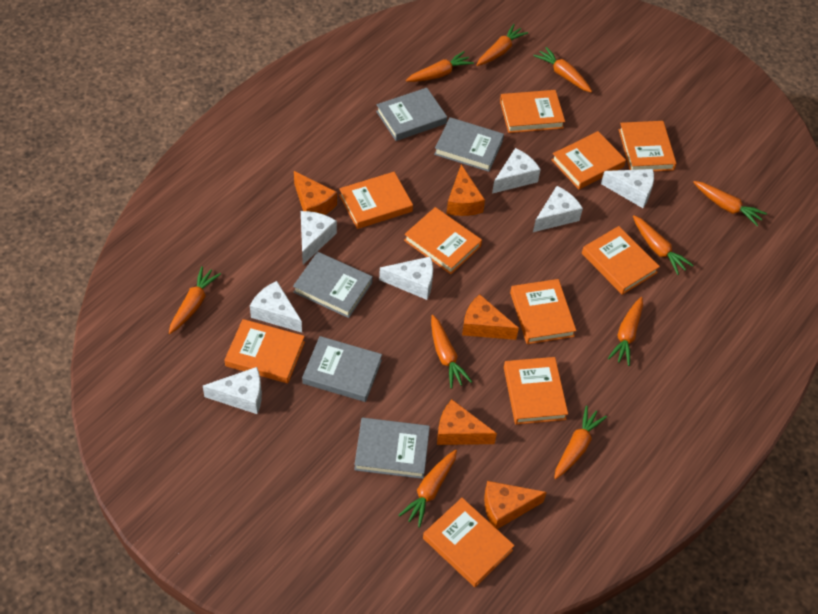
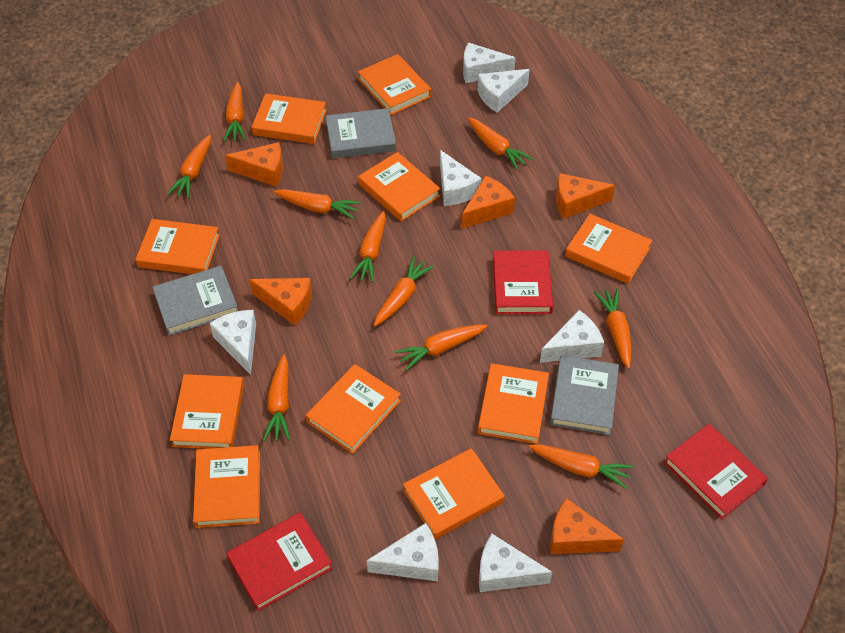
grey book: [293,252,373,318] [302,336,382,402] [354,418,430,479] [376,88,447,141] [434,117,504,172] = 5 -> [152,266,238,336] [326,108,396,158] [550,355,619,435] = 3
red book: none = 0 -> [227,512,333,611] [493,250,553,314] [664,424,768,519] = 3

